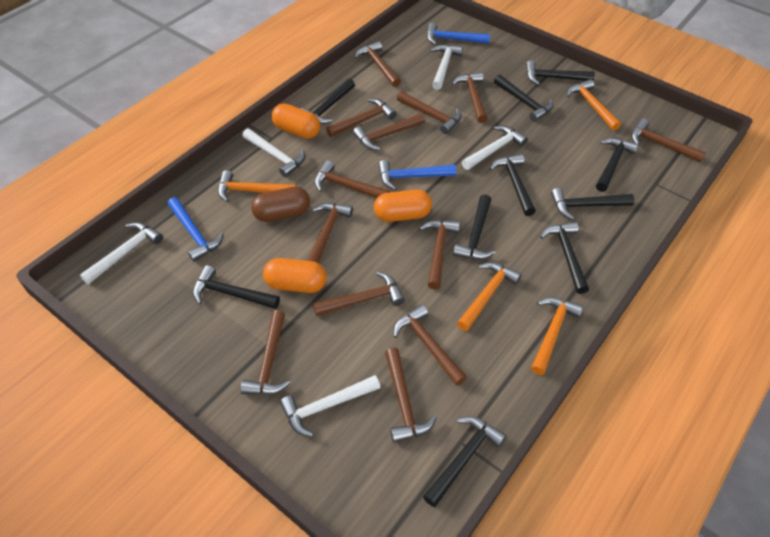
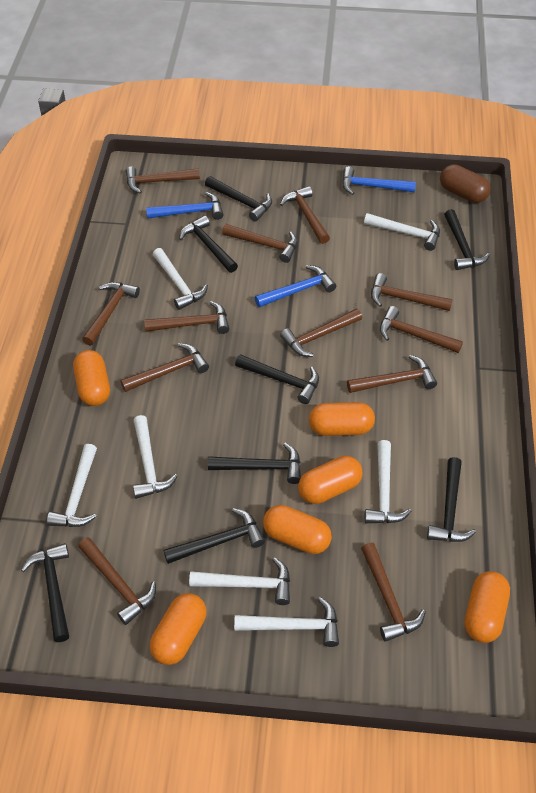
black hammer: [193,265,280,309] [301,78,355,124] [423,416,507,507] [453,194,496,260] [490,154,536,216] [494,75,553,122] [526,60,595,85] [540,222,589,294] [551,188,634,220] [596,138,639,192] = 10 -> [21,543,69,642] [164,508,265,564] [179,215,238,273] [205,176,272,221] [208,443,301,484] [235,354,319,404] [427,457,476,542] [444,209,490,270] = 8
brown hammer: [241,310,290,395] [307,203,353,263] [313,271,405,316] [315,160,390,198] [326,99,397,137] [353,113,425,150] [355,41,401,87] [385,348,437,443] [393,304,467,386] [397,91,462,134] [419,220,460,290] [451,72,488,123] [631,118,706,162] = 13 -> [78,537,156,625] [82,282,140,346] [121,343,209,392] [126,166,200,194] [144,301,229,334] [222,224,298,263] [280,186,330,244] [280,309,362,357] [347,355,437,393] [361,543,426,642] [371,273,453,311] [380,306,463,353] = 12
orange capsule: [263,258,327,293] [271,103,321,139] [374,190,432,222] = 3 -> [73,350,110,406] [150,593,207,665] [263,505,332,554] [298,456,363,504] [309,402,375,436] [465,571,510,643] = 6
orange hammer: [218,170,296,202] [457,262,522,331] [531,297,583,375] [567,79,621,130] = 4 -> none = 0
white hammer: [80,222,163,284] [243,129,305,177] [280,375,380,437] [430,44,463,90] [462,126,528,170] = 5 -> [47,444,97,527] [133,415,178,499] [153,248,208,310] [189,557,290,605] [234,597,339,647] [364,213,440,251] [364,440,411,523] = 7

